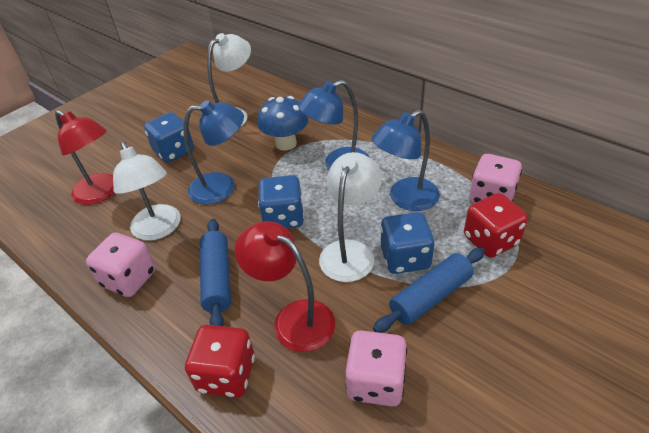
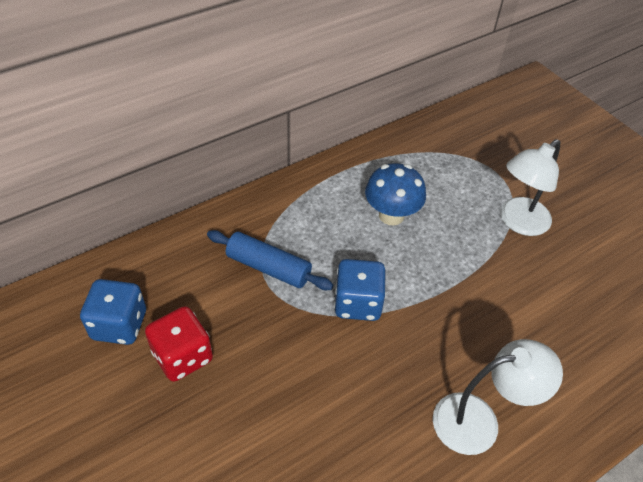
blue dice: [144,112,194,163] [258,175,304,228] [381,212,435,274] = 3 -> [80,279,146,345] [334,259,386,321] = 2
blue lamp: [184,100,244,205] [298,80,369,170] [371,110,440,211] = 3 -> none = 0
blue rolling pin: [200,219,231,326] [373,248,485,333] = 2 -> [207,230,333,290] = 1
pink dice: [86,232,156,297] [345,330,407,407] [469,154,522,203] = 3 -> none = 0
red dice: [185,325,255,398] [464,193,528,258] = 2 -> [145,306,213,382] = 1
red lamp: [55,110,114,205] [235,221,335,352] = 2 -> none = 0
white lamp: [113,142,181,241] [207,33,251,126] [319,152,382,282] = 3 -> [433,339,563,455] [500,139,560,236] = 2

